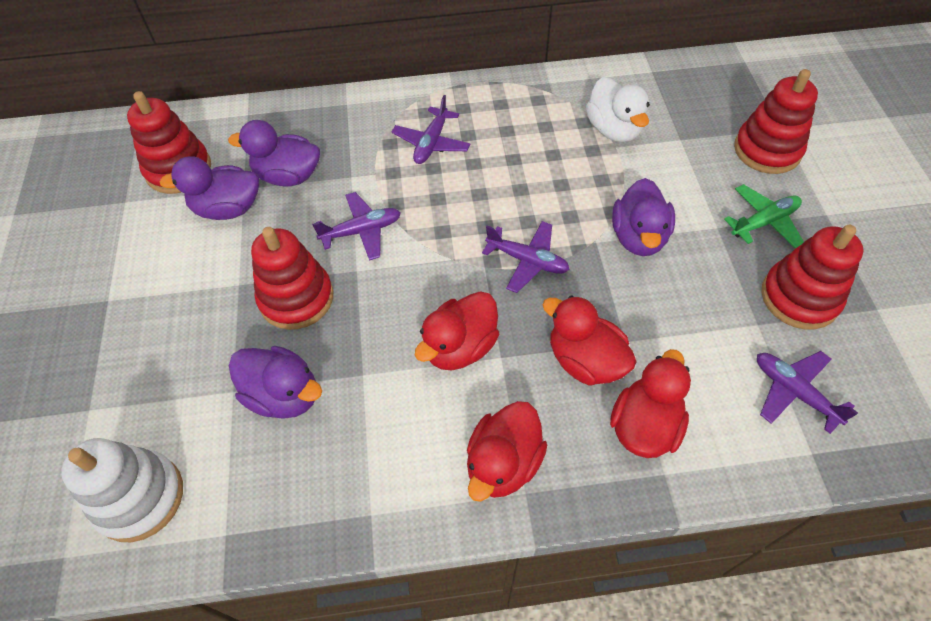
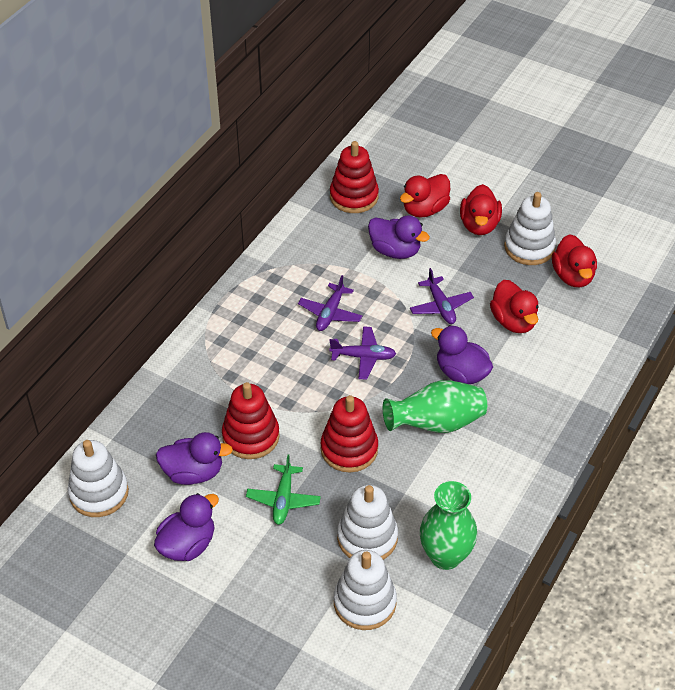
green vase: none = 0 -> [383,380,487,433] [420,481,477,570] = 2
purple plane: [312,192,401,261] [392,95,471,164] [482,221,570,293] [757,351,858,434] = 4 -> [298,275,362,331] [329,326,396,380] [410,268,474,324] = 3
red stacking toy: [127,91,211,194] [251,227,333,330] [734,69,818,174] [761,225,864,329] = 4 -> [222,382,280,459] [321,395,378,472] [330,141,379,213] = 3
white duck: [586,76,650,142] = 1 -> none = 0
white stacking toy: [61,438,183,542] = 1 -> [68,440,129,517] [334,550,397,630] [337,485,398,560] [504,192,556,265] = 4

